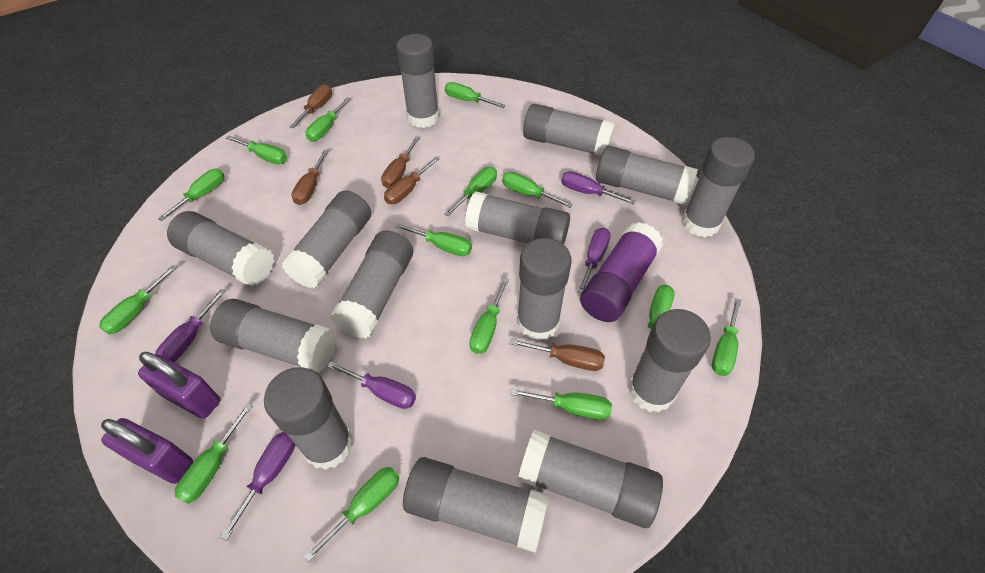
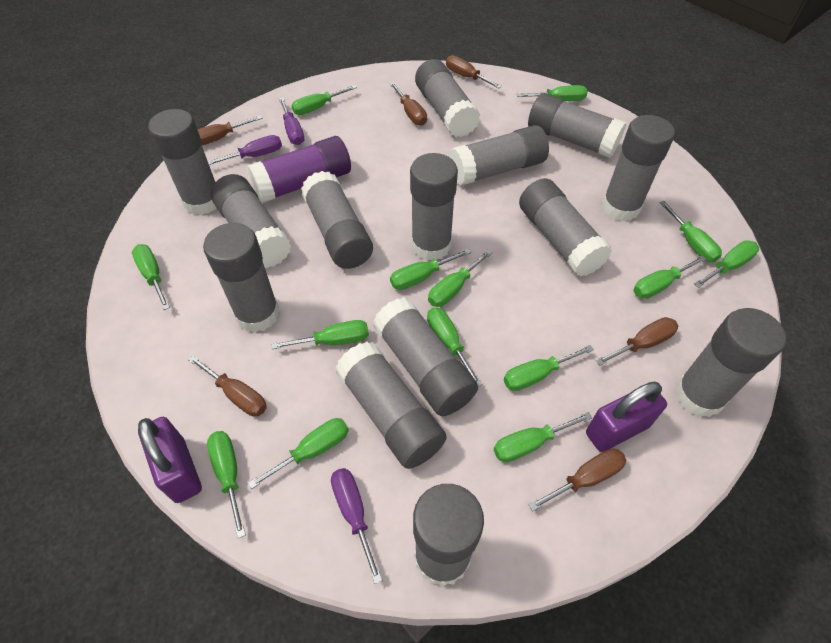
brown screwdriver: [290,84,332,128] [291,150,328,205] [381,137,420,188] [384,157,439,204] [510,339,605,371] = 5 -> [188,355,267,417] [197,115,262,145] [389,82,427,126] [446,55,502,88] [528,449,626,511] [596,317,678,366] = 6
purple screwdriver: [155,289,226,362] [220,432,295,541] [327,361,416,409] [561,171,636,205] [578,228,611,293] = 5 -> [208,135,282,165] [279,98,304,145] [331,468,382,584] = 3

